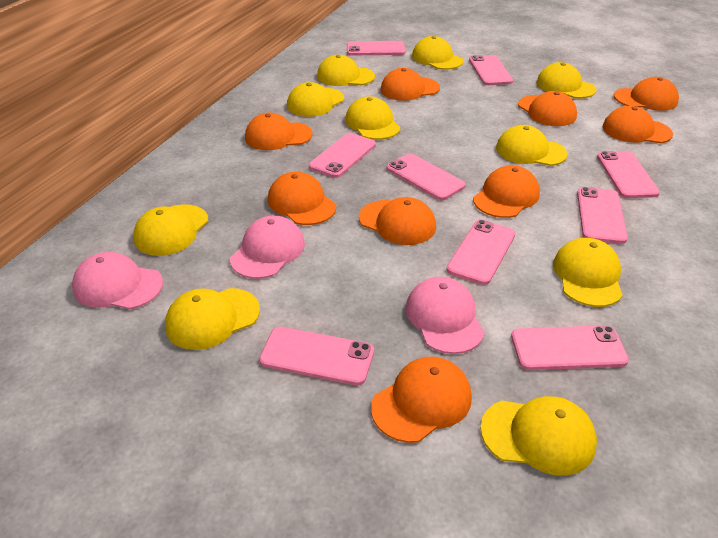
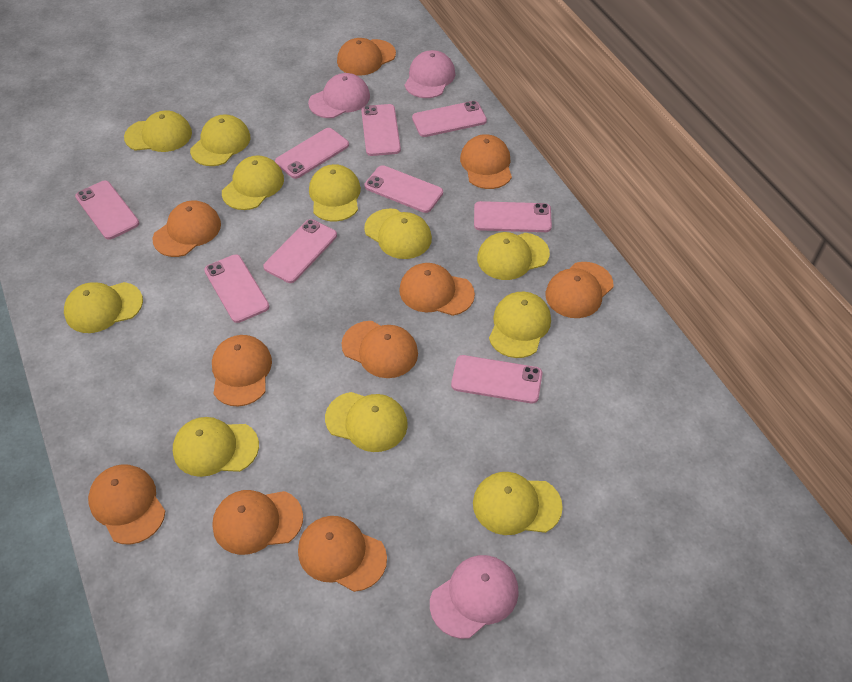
orange cap: [245,112,312,150] [268,172,336,225] [359,197,436,245] [371,357,472,443] [380,68,440,101] [473,165,540,218] [518,91,577,126] [603,106,673,143] [614,77,679,111] = 9 -> [88,464,165,545] [153,200,221,257] [212,335,272,406] [212,490,303,555] [298,516,387,592] [337,38,396,76] [341,321,418,378] [399,263,475,316] [460,134,512,189] [546,262,613,318] = 10
yellow cap: [133,204,208,256] [165,288,260,350] [287,82,344,117] [317,55,375,86] [345,96,401,140] [412,36,463,70] [480,396,597,476] [496,125,567,166] [536,62,596,98] [553,238,623,307] = 10 -> [64,282,143,333] [124,110,192,152] [173,417,259,477] [190,114,251,166] [222,155,284,210] [309,164,361,222] [325,392,408,452] [364,208,432,259] [473,472,563,535] [477,232,550,280] [489,292,551,358] = 11

